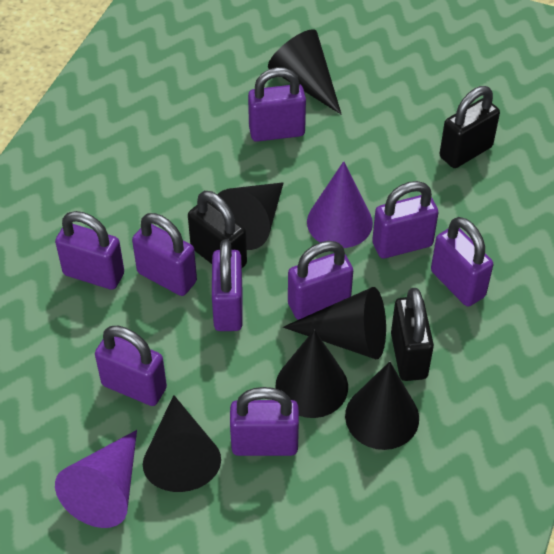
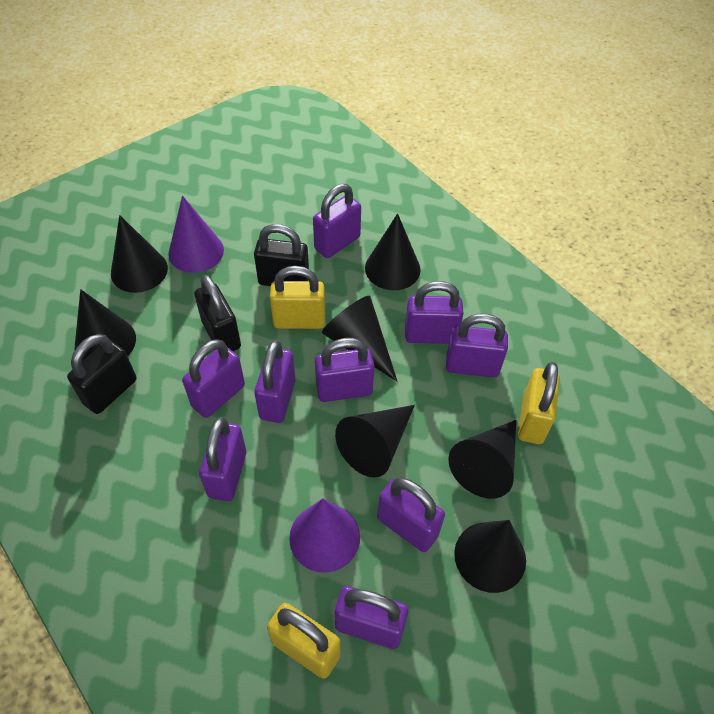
black cone: [143,395,221,492] [214,182,284,250] [268,29,342,115] [276,330,348,418] [283,287,386,359] [345,361,419,450] = 6 -> [75,289,136,361] [111,215,168,293] [322,296,398,382] [335,405,415,477] [365,213,421,290] [448,420,516,499] [454,520,526,593] = 7
yellow padlock: none = 0 -> [267,603,341,679] [270,266,325,329] [518,362,560,444] = 3

